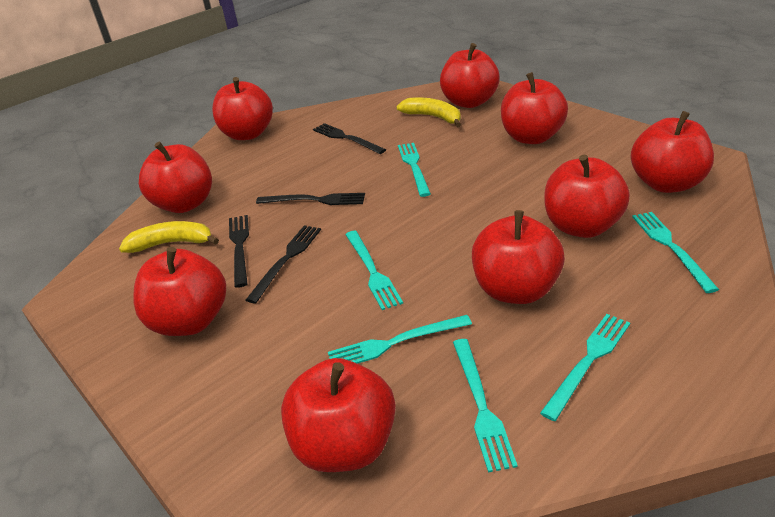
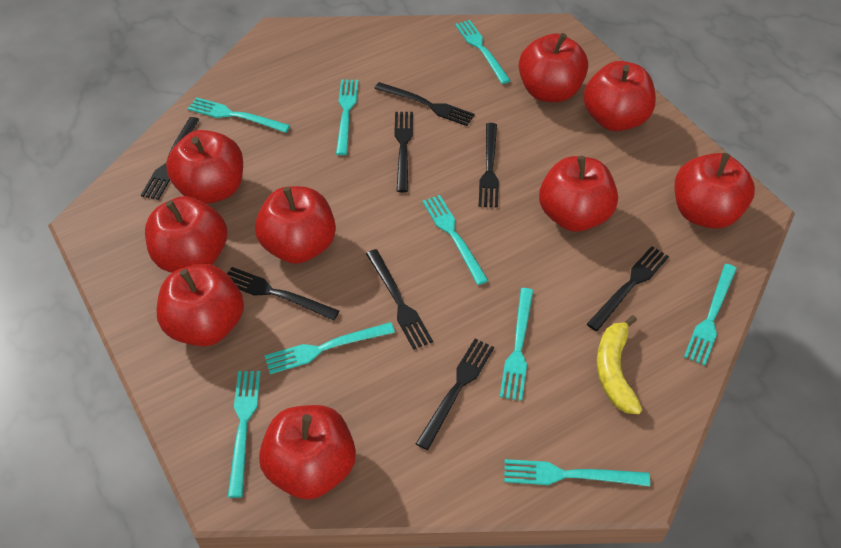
black fork: [229,215,249,288] [246,225,321,304] [256,193,365,205] [313,123,386,154] = 4 -> [141,117,200,200] [227,267,339,320] [366,249,433,350] [374,82,475,126] [394,112,413,192] [416,339,494,450] [478,123,499,208] [587,246,669,331] = 8
turquoise fork: [328,315,472,364] [345,231,403,310] [398,143,431,197] [453,339,518,473] [540,314,630,421] [632,212,719,293] = 6 -> [188,97,290,133] [228,371,261,498] [264,322,395,374] [336,79,358,155] [422,195,489,285] [455,20,511,84] [500,288,533,401] [504,459,650,486] [684,264,737,365] = 9
yellow banana: [119,221,219,253] [396,97,461,127] = 2 -> [597,315,642,414] = 1

